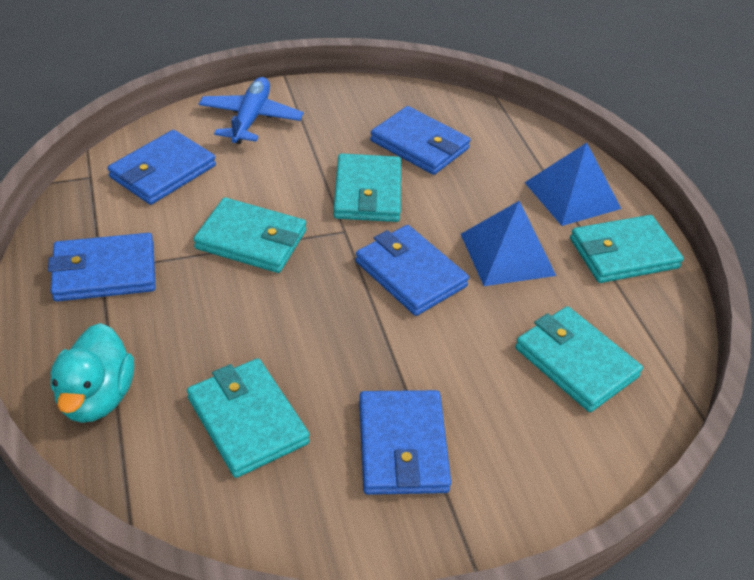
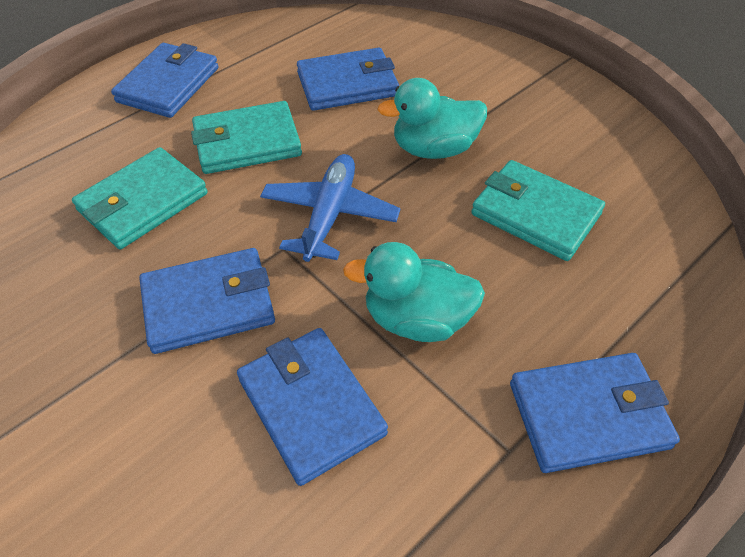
blue pyramid: [461,201,556,286] [524,143,621,226] = 2 -> none = 0
turquoise duck: [51,323,134,423] = 1 -> [343,242,485,342] [377,78,487,159] = 2
turquoise wallet: [187,358,310,478] [193,198,306,273] [334,153,401,222] [515,306,643,412] [570,215,684,283] = 5 -> [72,147,208,249] [191,101,302,174] [471,160,605,261] = 3

